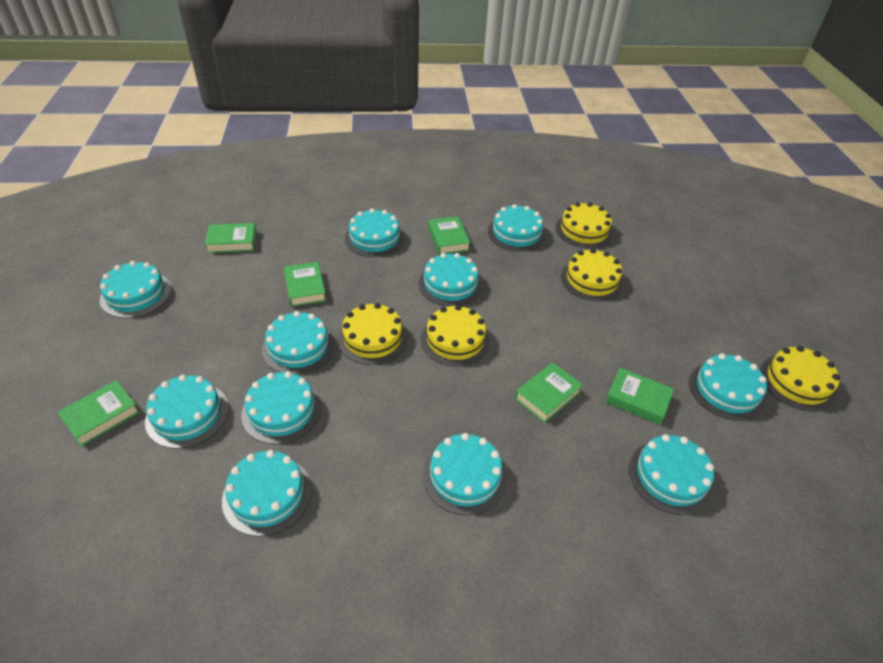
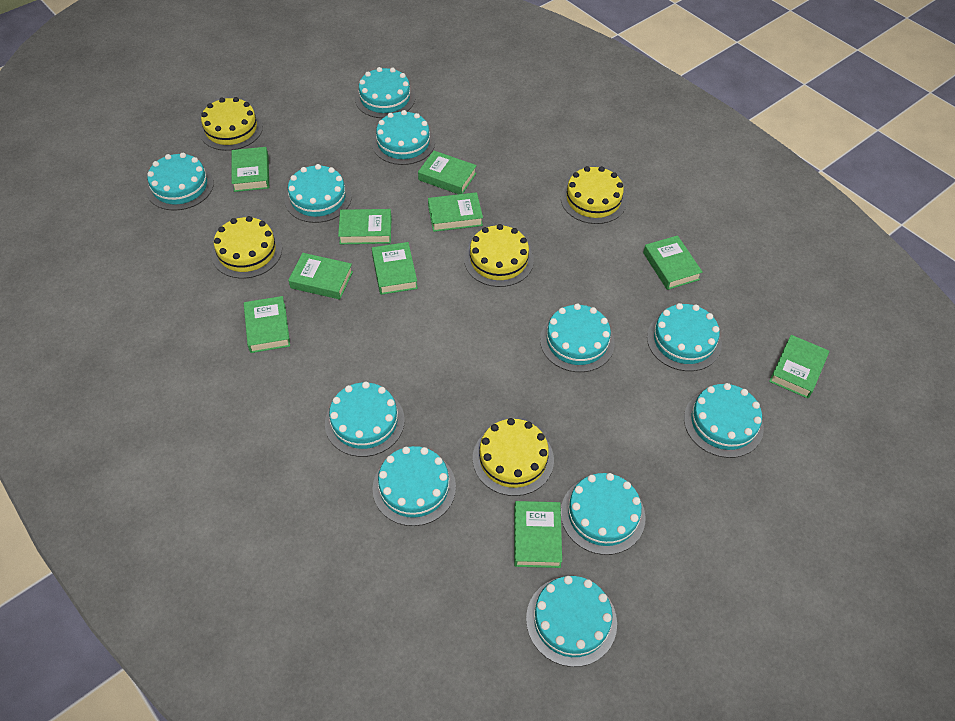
green book: [57,380,140,446] [205,223,257,253] [284,262,326,307] [428,216,470,255] [515,362,583,423] [605,367,674,425] = 6 -> [232,147,269,192] [244,296,290,353] [288,253,353,299] [338,209,392,244] [372,242,418,295] [418,151,477,194] [428,192,483,232] [514,501,562,568] [643,235,703,290] [769,335,829,399] = 10

